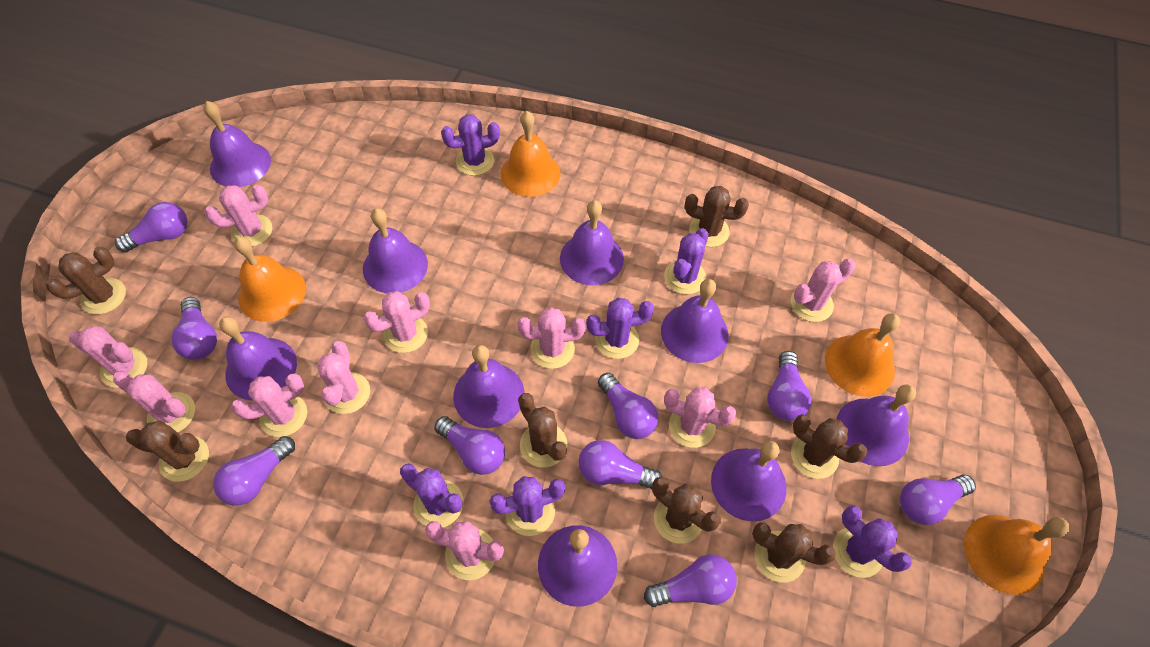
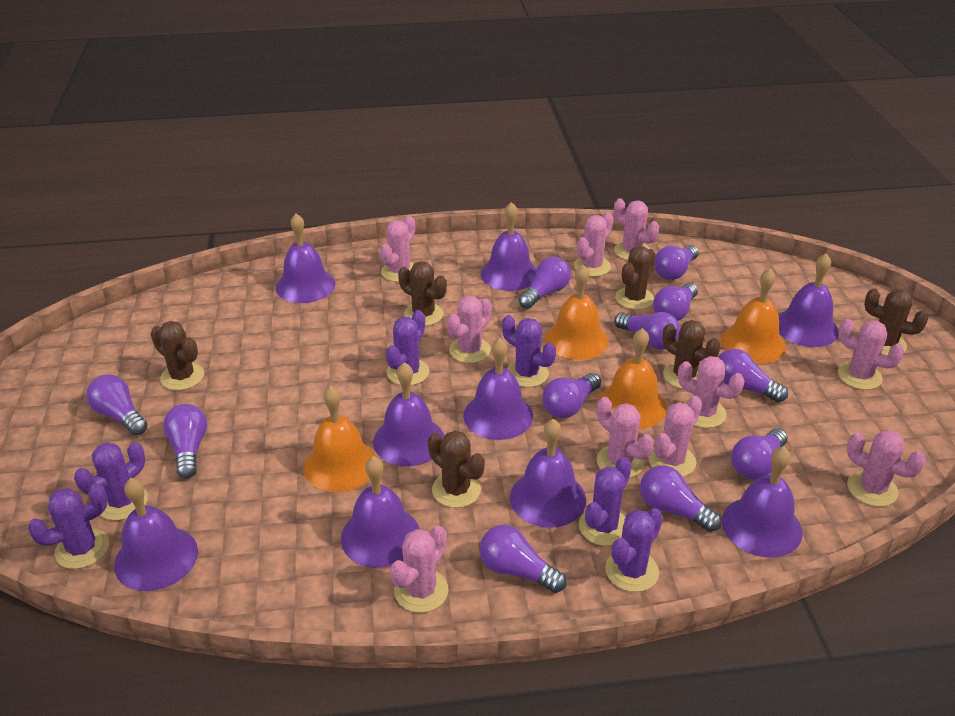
brown cactus: [46,247,126,314] [126,420,209,482] [518,393,567,467] [652,477,721,544] [685,186,749,247] [752,522,836,583] [791,414,868,479] = 7 -> [150,321,204,390] [398,261,447,326] [428,431,485,508] [615,246,656,310] [662,320,720,389] [864,288,929,355] = 6
purple light bulb: [115,202,187,253] [171,297,217,360] [213,436,295,506] [434,416,505,475] [578,440,662,489] [598,373,658,439] [644,554,737,607] [767,351,811,421] [900,474,976,525] = 9 -> [86,374,147,436] [163,404,207,479] [480,525,567,593] [519,257,571,309] [542,373,601,418] [614,312,680,350] [640,465,722,532] [653,283,698,321] [654,245,699,280] [718,349,788,402] [731,428,788,479] = 11

